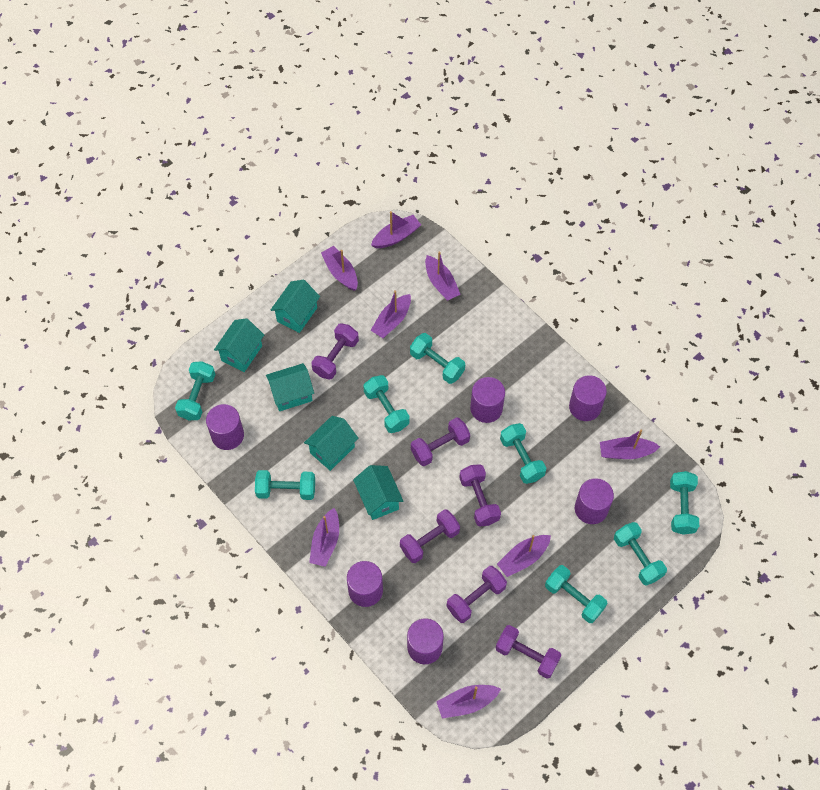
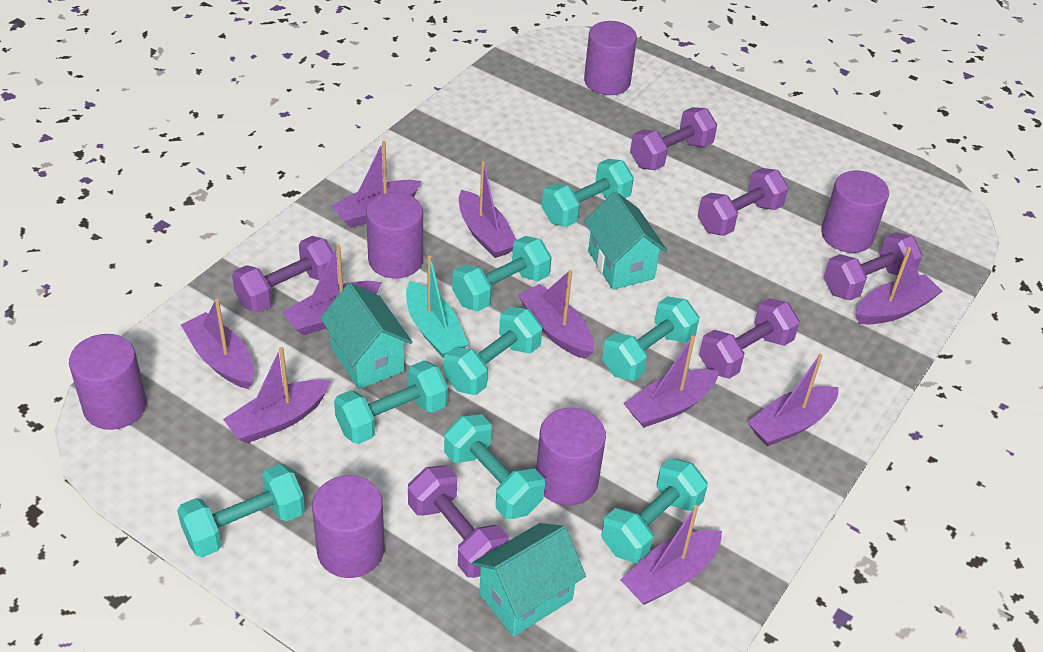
purple boat: [309,508,339,567] [321,246,358,291] [370,290,411,338] [371,211,421,248] [425,252,461,301] [436,685,501,719] [497,535,551,577] [600,430,660,459] = 8 -> [181,298,254,389] [223,347,331,443] [282,244,382,336] [331,141,422,228] [459,161,516,258] [518,270,594,359] [621,505,722,605] [623,336,719,428] [747,354,839,446] [856,247,943,325] = 10
turquoise boat: none = 0 -> [406,256,469,358] = 1
turquoise house: [214,318,264,372] [266,363,314,411] [271,280,320,333] [304,416,358,471] [353,465,403,520] = 5 -> [320,283,412,389] [472,523,586,636] [584,192,668,290] = 3

